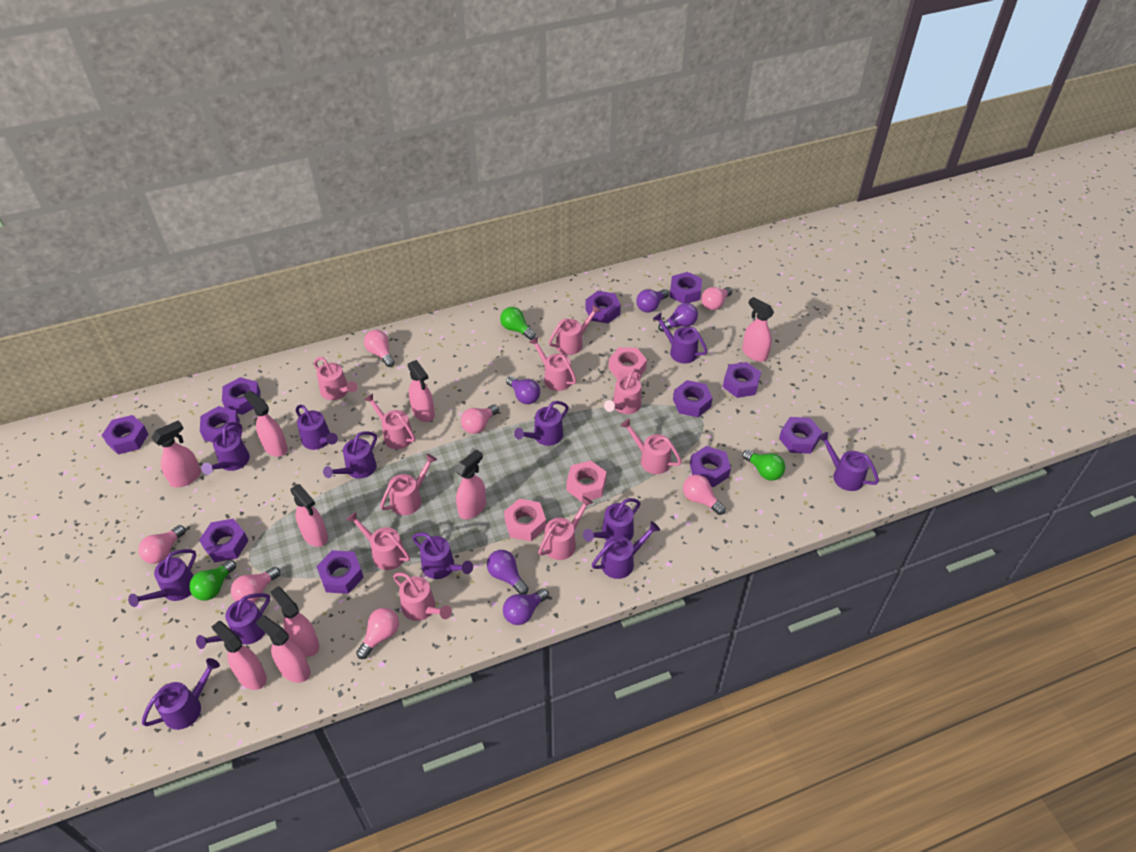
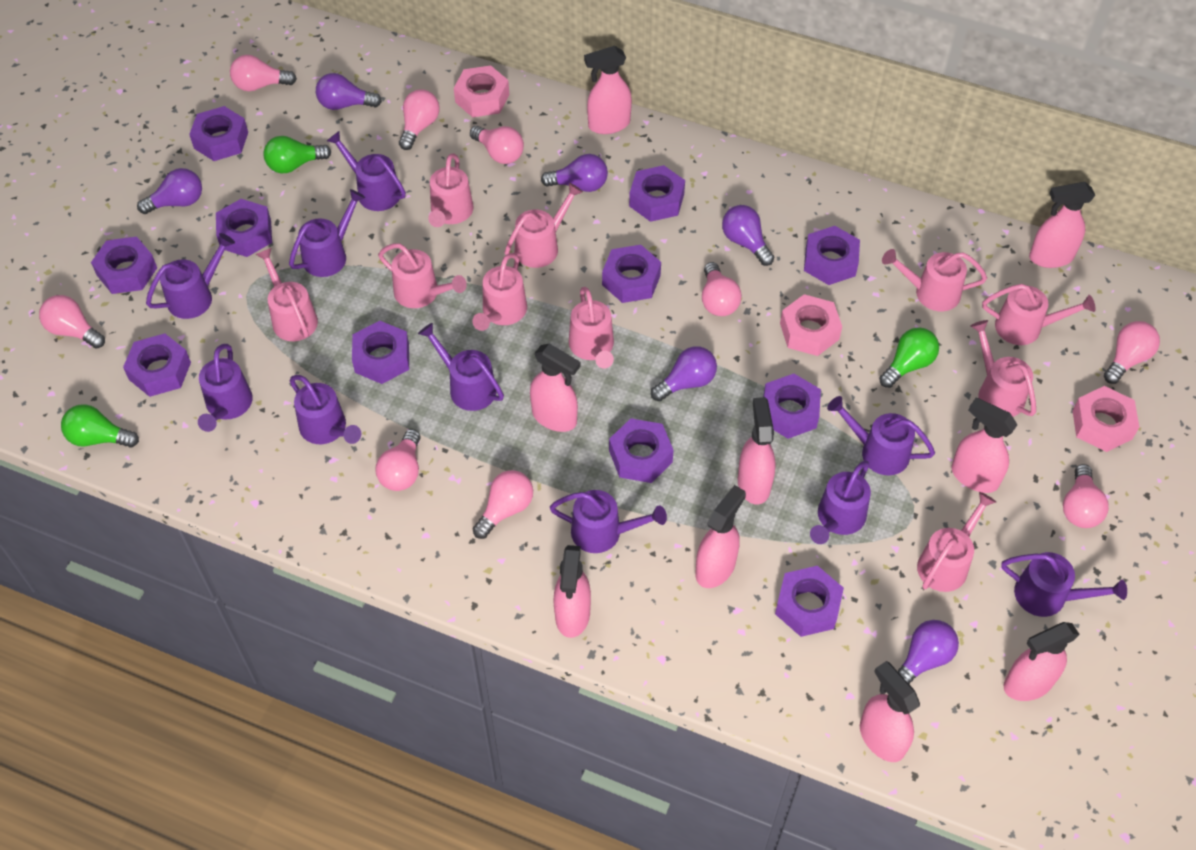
pink light bulb: [138,525,186,564] [231,567,280,603] [356,608,399,659] [364,330,395,367] [461,404,499,434] [683,474,726,515] [701,287,732,310] = 7 -> [39,295,105,349] [230,55,297,91] [376,429,421,491] [399,89,440,150] [470,126,524,164] [473,470,533,539] [702,262,742,316] [1063,464,1109,528] [1104,321,1160,384] = 9
purple light bulb: [487,550,529,595] [503,588,549,625] [506,376,540,404] [636,289,669,313] [658,303,698,332] = 5 -> [137,168,202,214] [316,73,382,110] [541,154,608,192] [651,346,717,401] [722,205,774,266] [898,620,959,684] = 6
purple watering can: [128,549,196,607] [142,658,220,730] [196,593,270,649] [201,422,250,475] [296,404,338,450] [323,431,377,479] [412,532,473,579] [514,401,569,446] [583,498,641,542] [592,521,660,579] [653,313,707,364] [818,432,879,491] = 12 -> [146,233,235,319] [198,344,253,432] [289,189,365,277] [290,375,361,444] [327,131,406,211] [418,323,504,411] [550,490,667,553] [810,460,871,544] [827,396,935,475] [1001,552,1127,617] = 10

